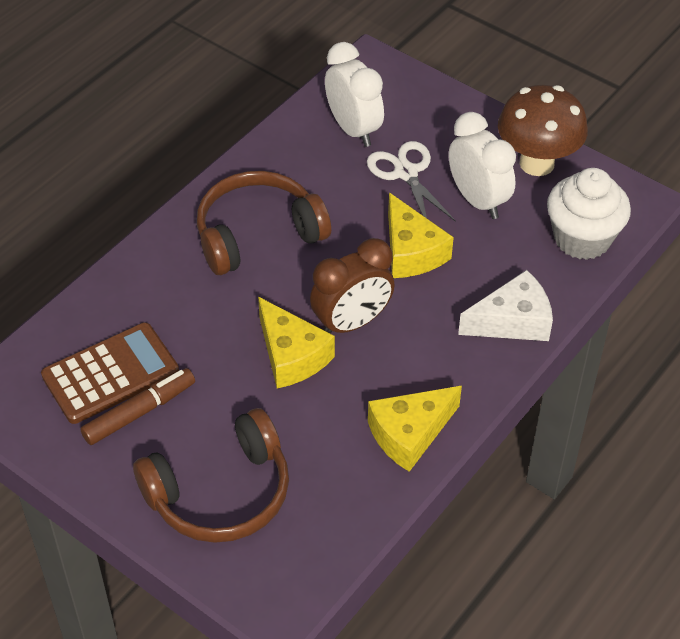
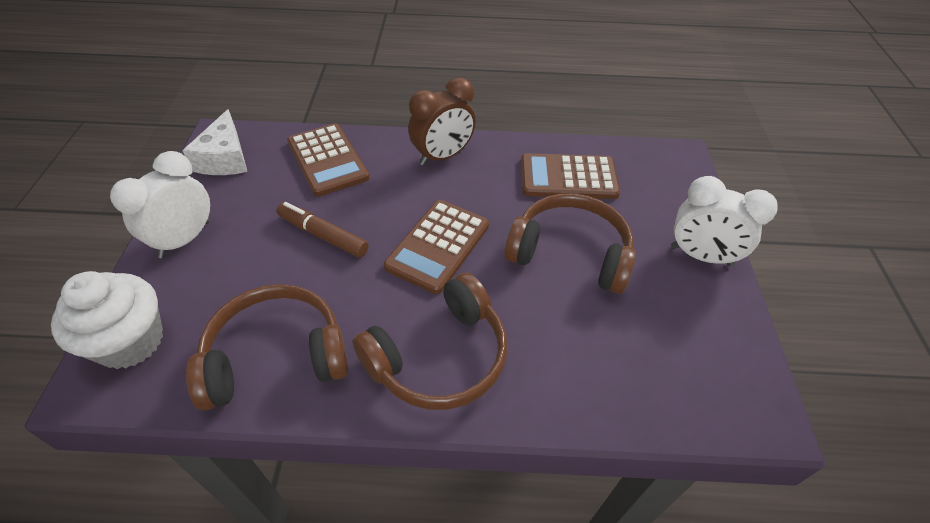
brown calculator: [41,322,179,424] = 1 -> [287,123,369,197] [384,200,489,294] [521,153,620,199] = 3
brown headphones: [133,408,289,543] [197,171,331,275] = 2 -> [186,284,349,410] [353,273,507,410] [504,193,636,294] = 3
brown mushroom: [498,85,588,176] = 1 -> none = 0
white scissors: [367,141,456,222] = 1 -> none = 0
yellow cheese: [258,297,335,388] [368,386,462,472] [388,193,454,278] = 3 -> none = 0

